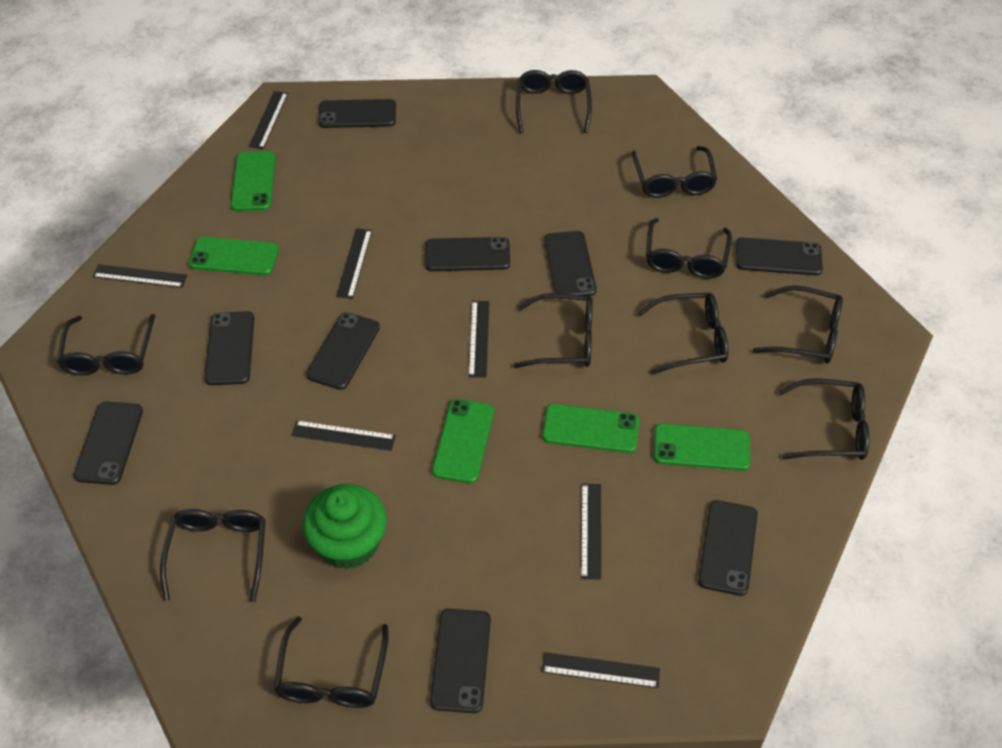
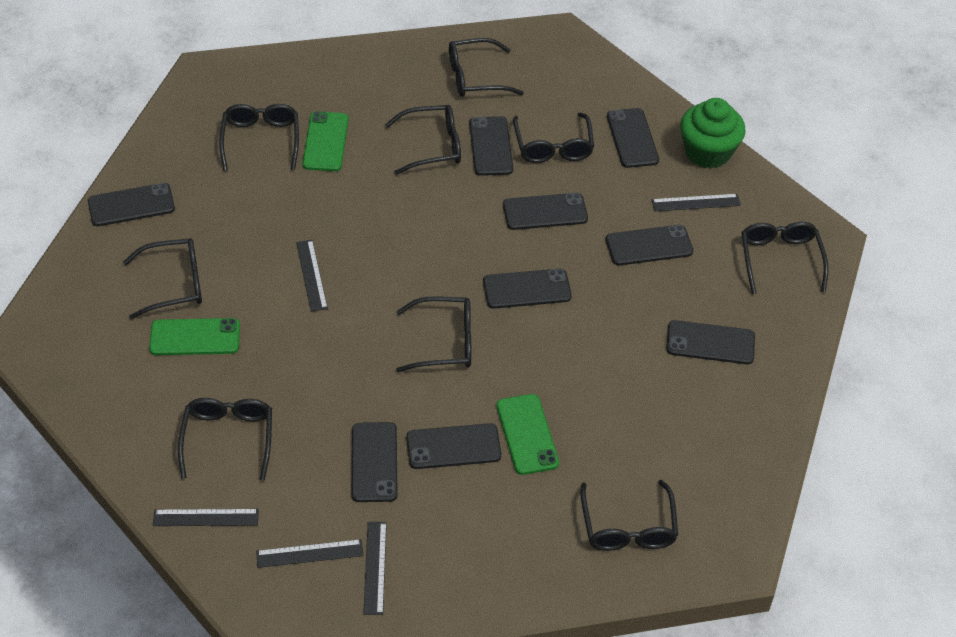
black glasses: [57,314,155,376] [160,509,266,602] [274,617,388,708] [514,293,593,368] [516,70,592,133] [632,146,717,198] [637,293,728,375] [646,218,732,279] [753,285,843,364] [778,379,869,460] = 10 -> [123,238,202,319] [178,398,272,481] [219,104,299,170] [385,105,461,175] [396,296,471,372] [449,38,524,97] [513,113,594,163] [580,480,678,551] [741,222,829,294] = 9
black ruler: [93,264,187,288] [249,91,288,149] [292,420,396,451] [336,228,372,299] [469,301,489,377] [542,652,660,688] [581,483,601,580] = 7 -> [153,509,259,526] [256,539,363,568] [296,240,328,312] [363,522,387,615] [652,194,741,211] = 5
green phone: [189,237,279,275] [231,151,276,211] [432,399,494,483] [542,404,639,453] [654,424,751,471] = 5 -> [149,318,240,355] [302,111,348,171] [497,394,559,475] = 3

